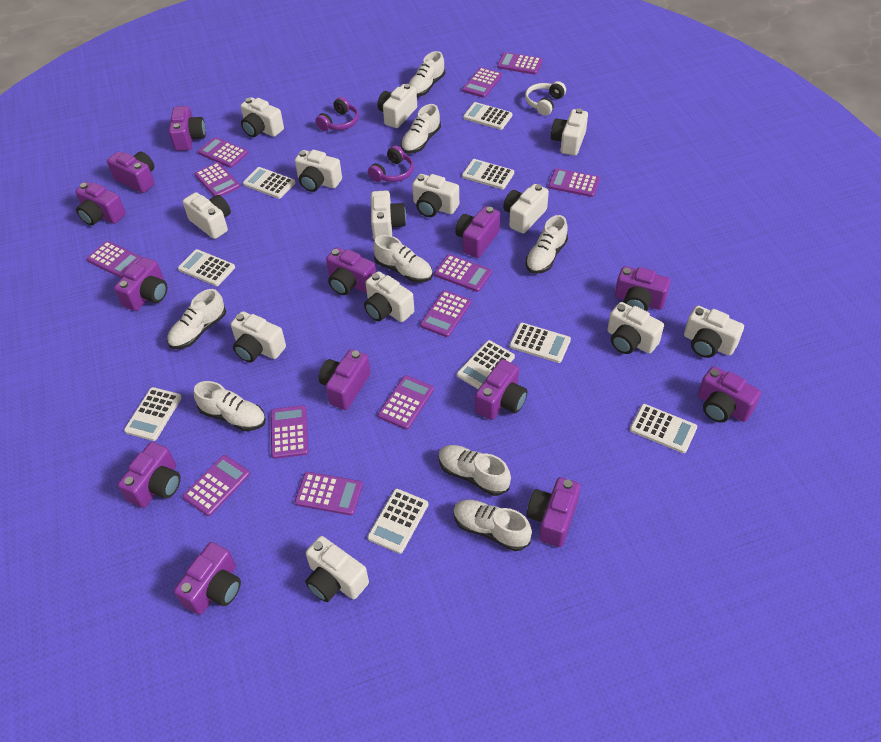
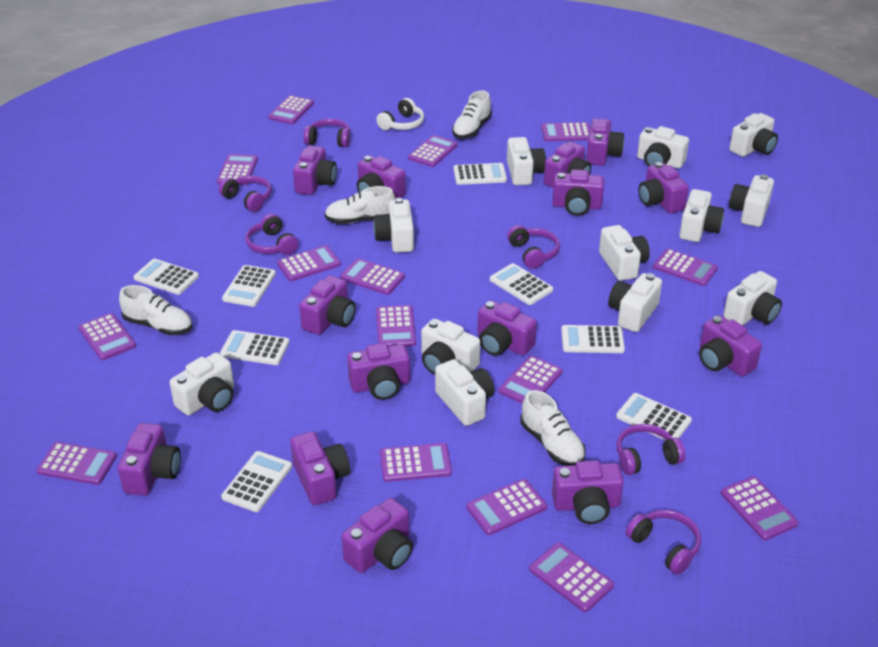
purple calculator: [86,241,141,278] [183,455,250,516] [194,162,240,196] [198,137,248,168] [271,405,308,459] [295,472,363,515] [378,375,434,430] [420,290,471,337] [434,254,492,292] [462,67,502,98] [497,52,543,75] [548,168,600,197] = 12 -> [36,442,117,485] [79,313,136,360] [217,154,258,185] [268,95,314,124] [277,245,341,281] [340,258,405,295] [376,305,416,347] [380,443,452,482] [408,135,458,167] [466,479,547,535] [499,355,562,403] [529,543,614,612] [541,122,590,141] [653,249,718,286] [721,476,799,540] = 15
purple camera: [75,182,126,225] [107,152,155,193] [114,257,167,311] [118,442,181,508] [169,106,206,151] [174,542,241,615] [319,349,371,410] [326,247,376,295] [455,206,500,258] [475,359,527,420] [526,477,581,547] [615,266,671,311] [697,366,761,423] = 13 -> [118,423,181,496] [290,431,350,505] [293,146,337,195] [299,275,356,335] [342,498,413,573] [347,343,410,400] [357,156,406,198] [478,300,537,356] [544,142,591,188] [552,170,604,216] [552,460,624,524] [586,118,624,166] [638,162,689,214] [699,315,762,377] = 14
purple headphones: [315,97,359,131] [368,146,414,182] = 2 -> [219,176,272,212] [246,214,298,255] [303,119,350,147] [507,225,560,269] [617,424,685,475] [626,510,701,574] = 6
white calculator: [124,387,182,441] [178,249,235,286] [243,167,295,199] [367,489,428,554] [457,340,515,389] [462,159,514,189] [463,102,512,130] [510,323,571,363] [630,404,697,453] = 9 -> [133,258,199,295] [220,330,289,365] [221,451,292,512] [222,265,276,307] [454,163,507,185] [490,263,553,305] [561,325,625,353] [616,393,692,440] = 8
white camera: [183,192,231,239] [231,311,286,362] [241,97,284,137] [295,150,342,192] [305,536,369,602] [364,271,414,322] [371,191,406,240] [378,84,417,128] [412,174,459,217] [503,184,549,234] [551,108,588,156] [607,302,664,354] [684,306,744,358] = 13 -> [170,352,234,416] [373,198,414,253] [421,319,481,374] [435,359,494,426] [507,137,546,185] [599,225,650,281] [608,273,662,332] [637,126,689,169] [679,189,724,242] [723,271,782,325] [729,113,778,157] [729,174,774,227] = 12
white shoe: [167,289,226,349] [193,381,266,431] [373,235,433,283] [401,104,441,154] [409,51,445,97] [438,445,511,496] [453,500,532,551] [526,215,568,274] = 8 -> [119,285,193,335] [324,186,396,224] [452,91,492,139] [520,390,586,466] = 4

